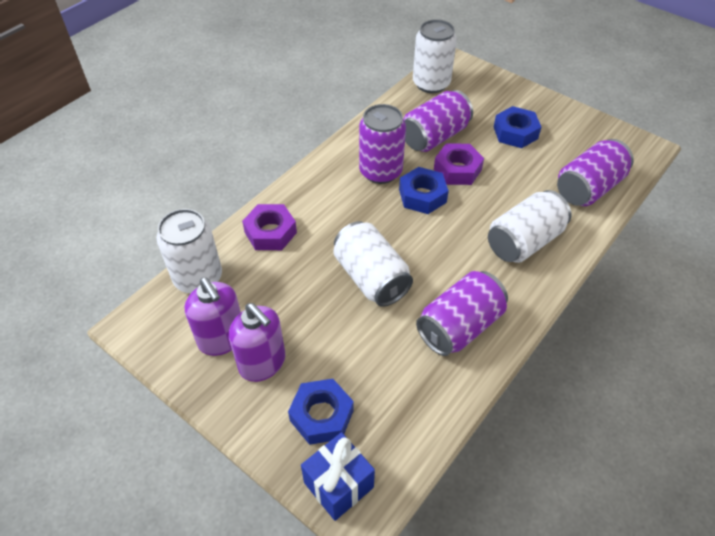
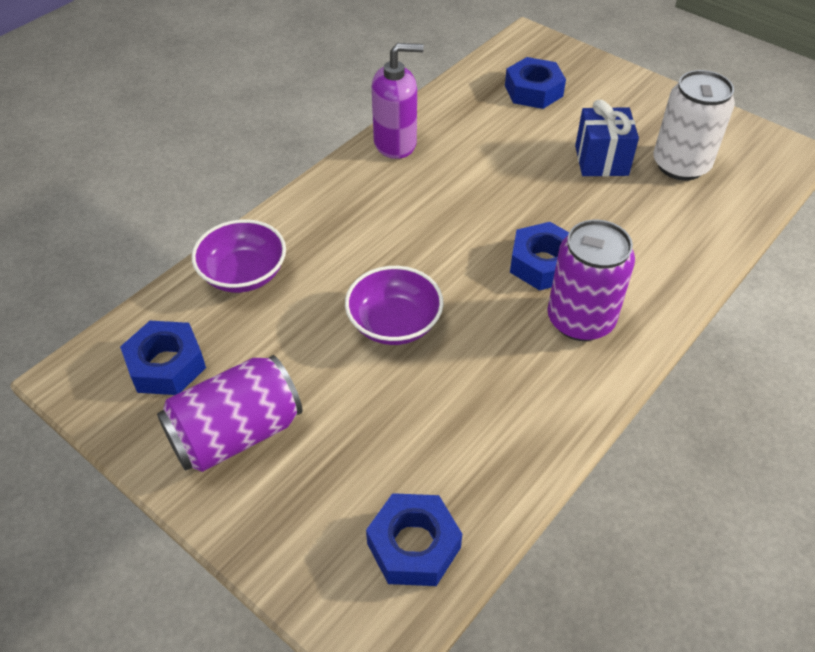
blue nut: [288,379,354,445] [399,167,449,214] [494,106,541,148] = 3 -> [120,321,206,395] [366,493,462,586] [505,57,566,109] [510,222,569,291] = 4
purple bowl: none = 0 -> [192,219,286,293] [345,266,444,345] = 2
purple can: [359,104,406,184] [404,90,473,152] [416,271,508,356] [557,139,634,206] = 4 -> [157,355,302,472] [547,220,635,341] = 2
purple nut: [242,204,297,250] [434,143,484,185] = 2 -> none = 0
purple soap dispenser: [184,277,241,356] [229,303,285,382] = 2 -> [372,43,424,159] = 1
white can: [157,209,222,294] [333,221,413,307] [413,19,457,93] [488,190,572,263] = 4 -> [654,70,735,181] = 1

